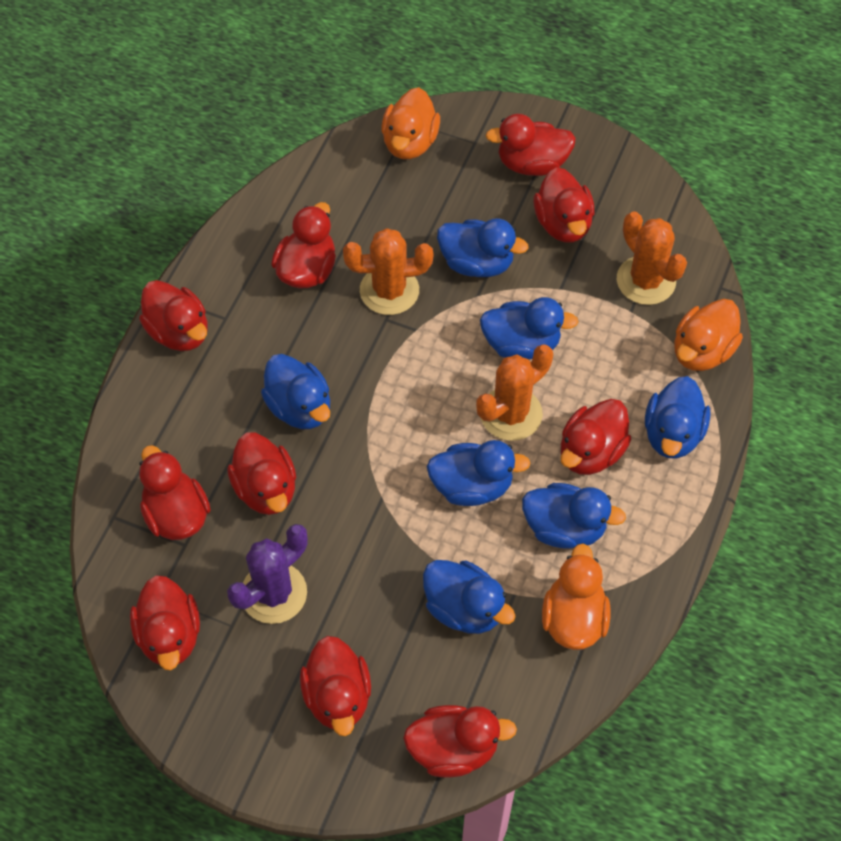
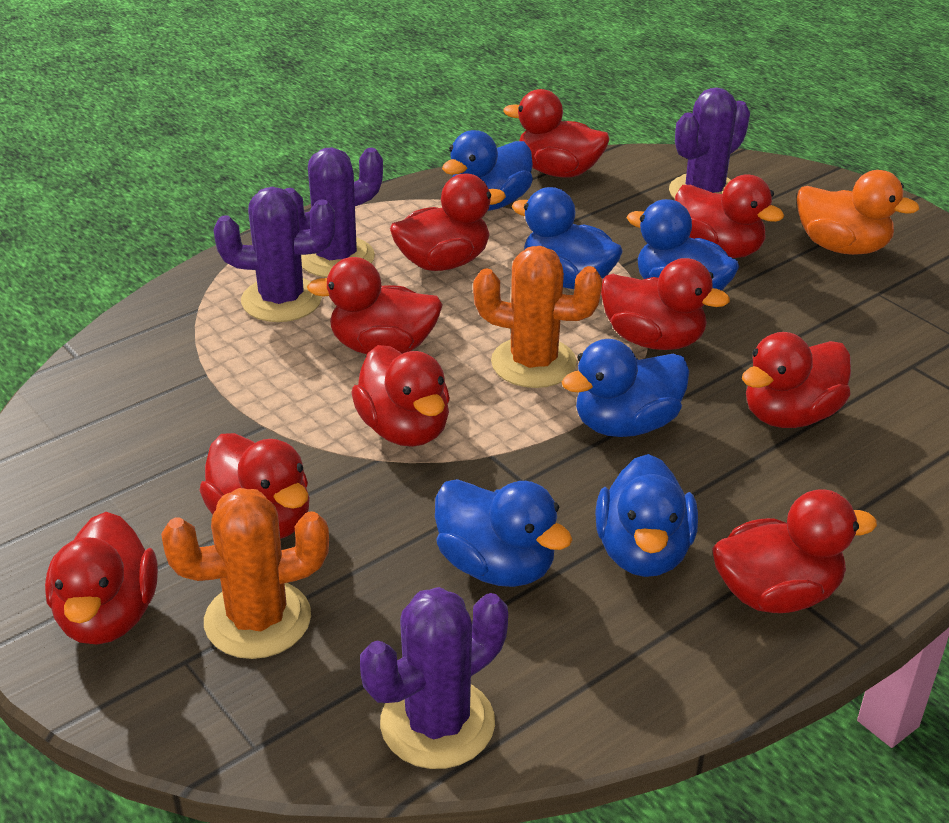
blue duck: [261,354,330,429] [423,560,515,634] [427,440,531,506] [437,218,528,277] [480,297,579,359] [522,483,626,549] [645,376,711,459] = 7 -> [435,479,572,587] [442,130,533,211] [512,187,623,289] [562,339,689,437] [595,454,698,577] [627,199,739,291] = 6
orange cactus: [343,228,433,315] [476,344,553,441] [617,211,687,305] = 3 -> [161,488,329,659] [473,246,603,388] = 2
orange duck: [382,87,440,159] [542,544,610,650] [674,299,743,371] = 3 -> [797,170,919,255] = 1
purple cactus: [227,524,308,624] = 1 -> [214,187,335,322] [285,147,383,278] [360,587,508,769] [669,87,750,199] = 4

